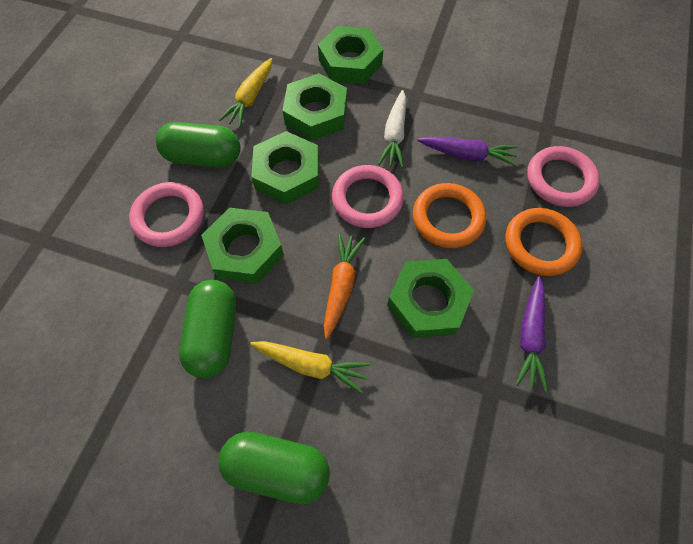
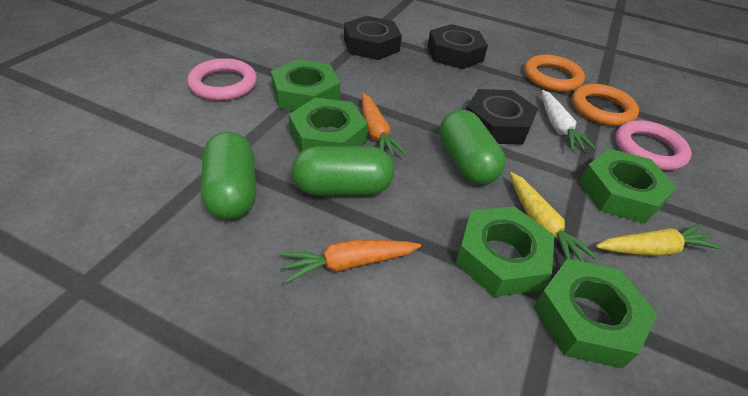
black nut: none = 0 -> [344,16,402,60] [427,24,488,69] [466,89,538,145] = 3
orange carrot: [324,233,365,339] = 1 -> [280,240,421,284] [362,93,407,157] = 2
pink ring: [129,182,204,247] [332,165,404,228] [527,146,600,207] = 3 -> [187,58,257,101] [615,120,692,170] = 2
purple carrot: [418,136,518,166] [515,276,548,392] = 2 -> none = 0

